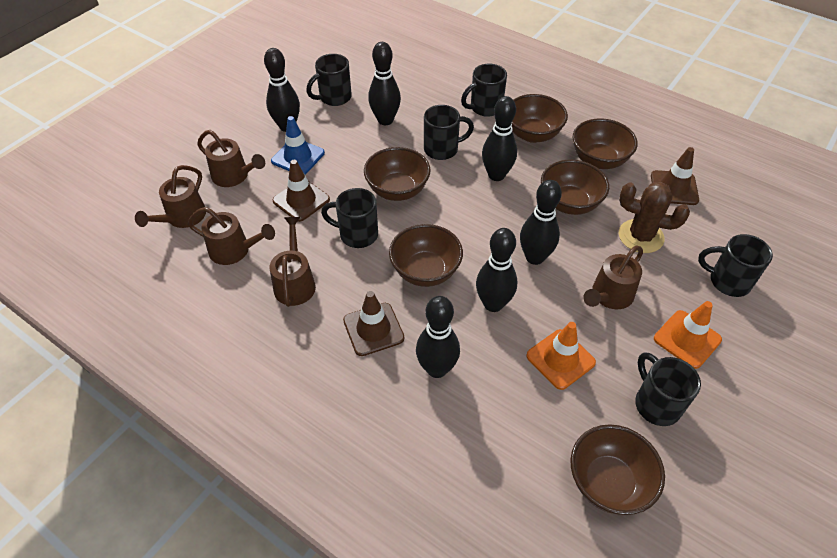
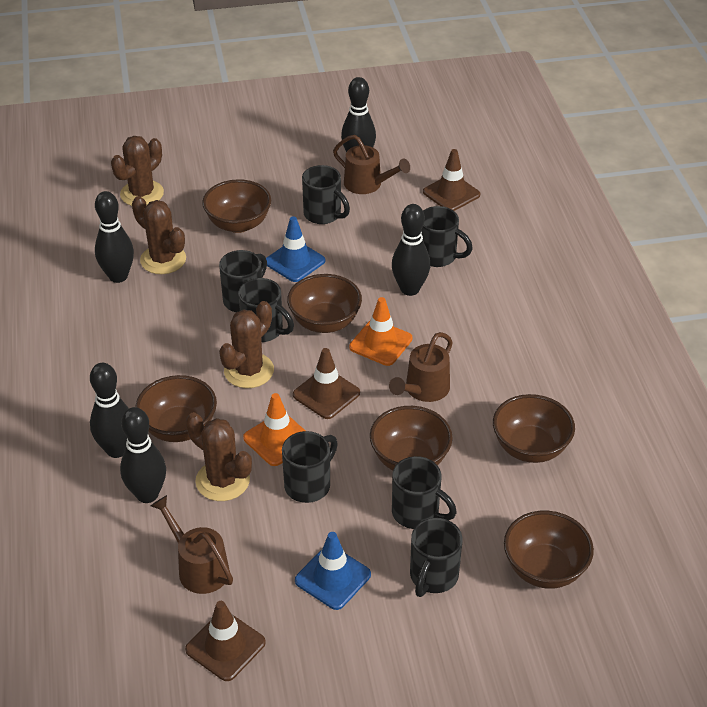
black bowling pin: [264,48,300,132] [368,42,401,125] [416,296,460,378] [476,228,517,312] [482,96,517,181] [520,180,562,265] = 6 -> [90,363,129,458] [95,191,134,283] [120,407,166,503] [341,77,376,152] [392,204,430,296] = 5
black mug: [306,54,352,106] [321,188,378,248] [424,105,474,160] [461,64,507,117] [635,352,701,426] [698,234,773,297] = 6 -> [219,250,267,312] [238,278,294,342] [282,431,338,503] [302,165,350,224] [392,456,457,529] [410,518,463,597] [421,206,473,267] = 7
blue traffic cone: [271,116,325,174] = 1 -> [266,216,325,282] [295,532,371,610] = 2
brown cactus: [619,182,690,253] = 1 -> [111,136,164,206] [132,196,186,274] [186,412,252,501] [219,301,274,388] = 4
brown watering can: [135,165,206,228] [188,207,275,265] [197,130,265,187] [270,217,316,307] [583,246,643,309] = 5 -> [151,495,233,594] [333,135,410,194] [389,332,453,402] = 3

